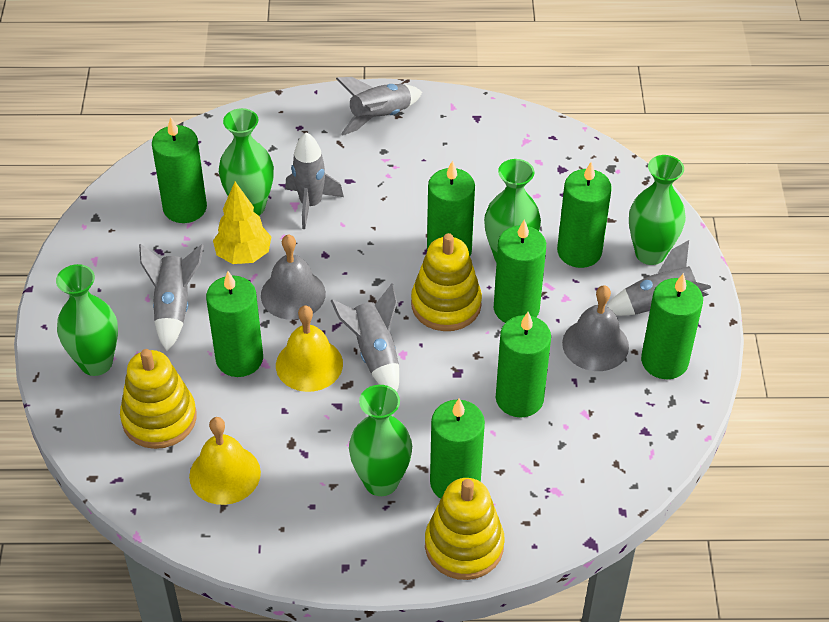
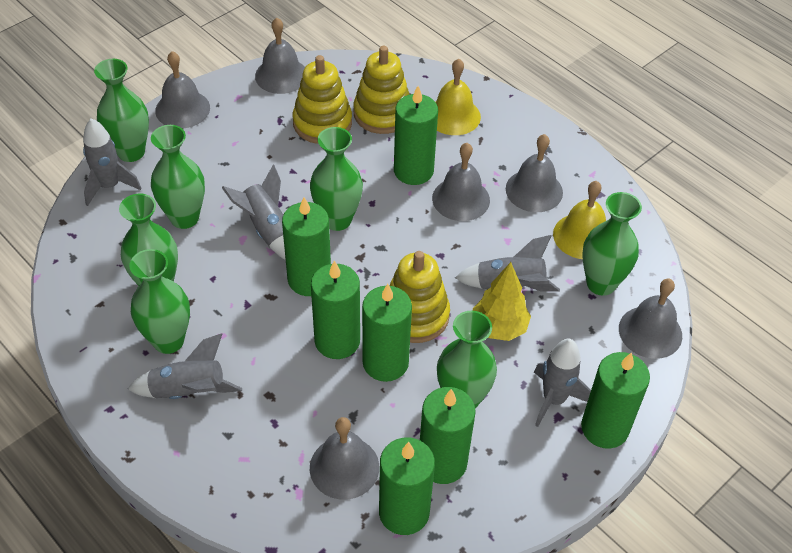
green candle: [152,117,207,223] [206,271,263,377] [427,160,475,256] [430,398,485,499] [494,220,546,323] [496,312,551,417] [557,162,612,268] [641,273,703,379] = 8 -> [282,197,331,296] [311,260,360,359] [362,284,412,382] [379,437,435,535] [394,86,438,185] [420,387,476,484] [581,352,650,449] = 7
green vase: [56,264,118,376] [219,108,274,216] [349,385,412,496] [484,159,541,263] [629,155,686,265] = 5 -> [94,59,149,162] [119,194,178,286] [129,249,190,354] [151,125,205,229] [310,127,363,231] [437,311,497,409] [582,192,642,296] = 7
grey bell: [261,234,326,320] [562,285,629,371] = 2 -> [155,51,210,128] [255,18,305,94] [310,417,379,500] [432,143,490,221] [506,134,563,212] [619,279,682,359] = 6

